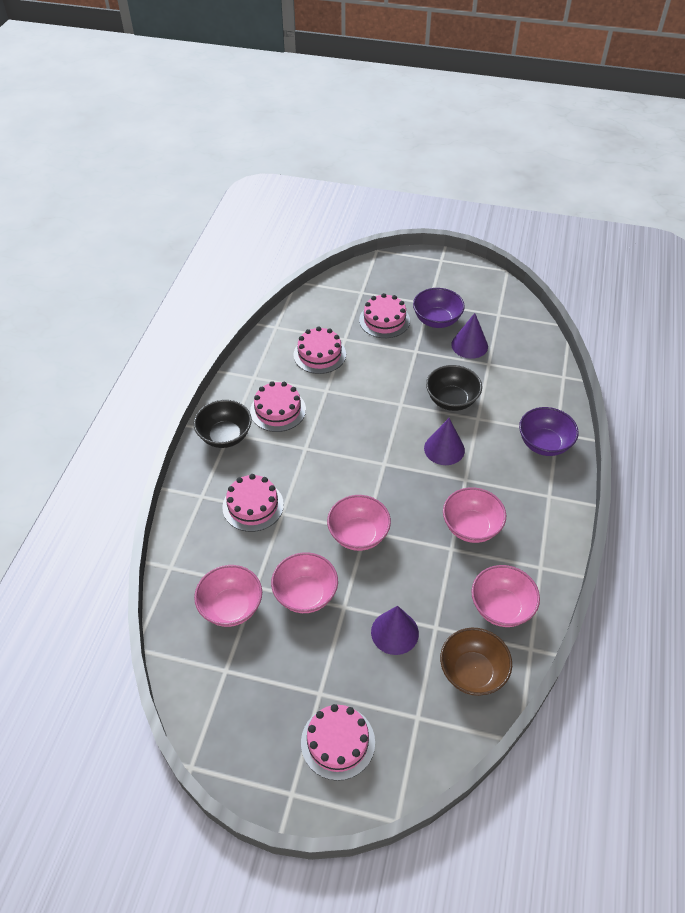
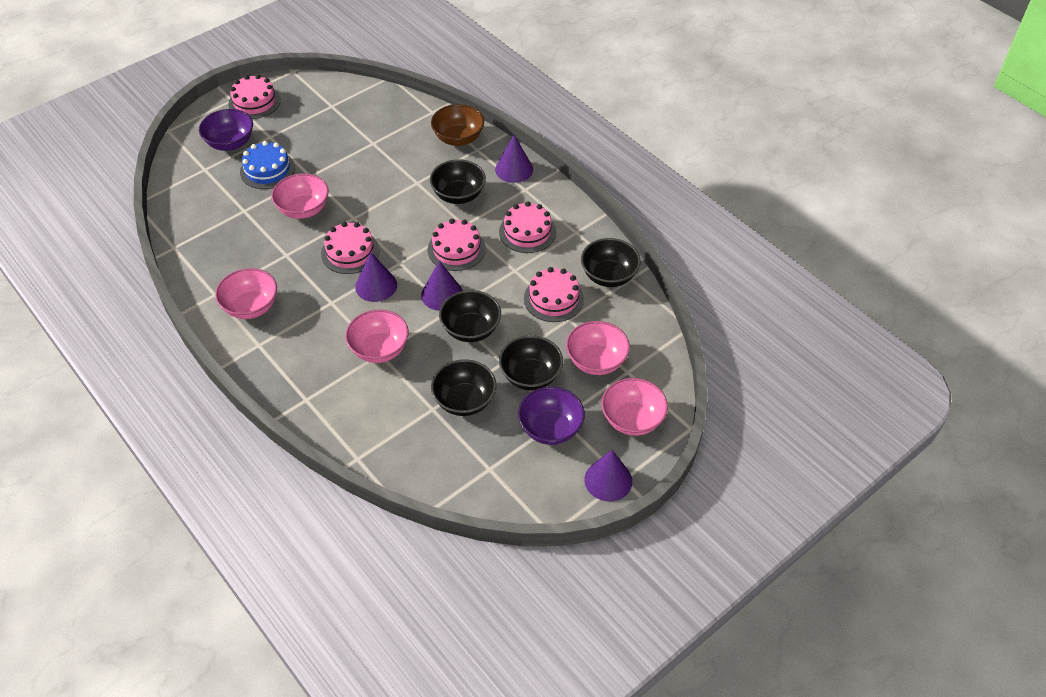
black bowl: [194,400,252,448] [426,365,482,411] = 2 -> [430,159,486,204] [431,359,496,416] [439,290,501,342] [499,335,563,390] [581,238,641,287] = 5
blue cake: none = 0 -> [240,141,295,189] = 1
purple cone: [371,606,419,655] [424,418,465,465] [451,313,488,359] = 3 -> [355,252,397,302] [421,261,463,311] [495,135,533,183] [585,450,632,502] = 4

